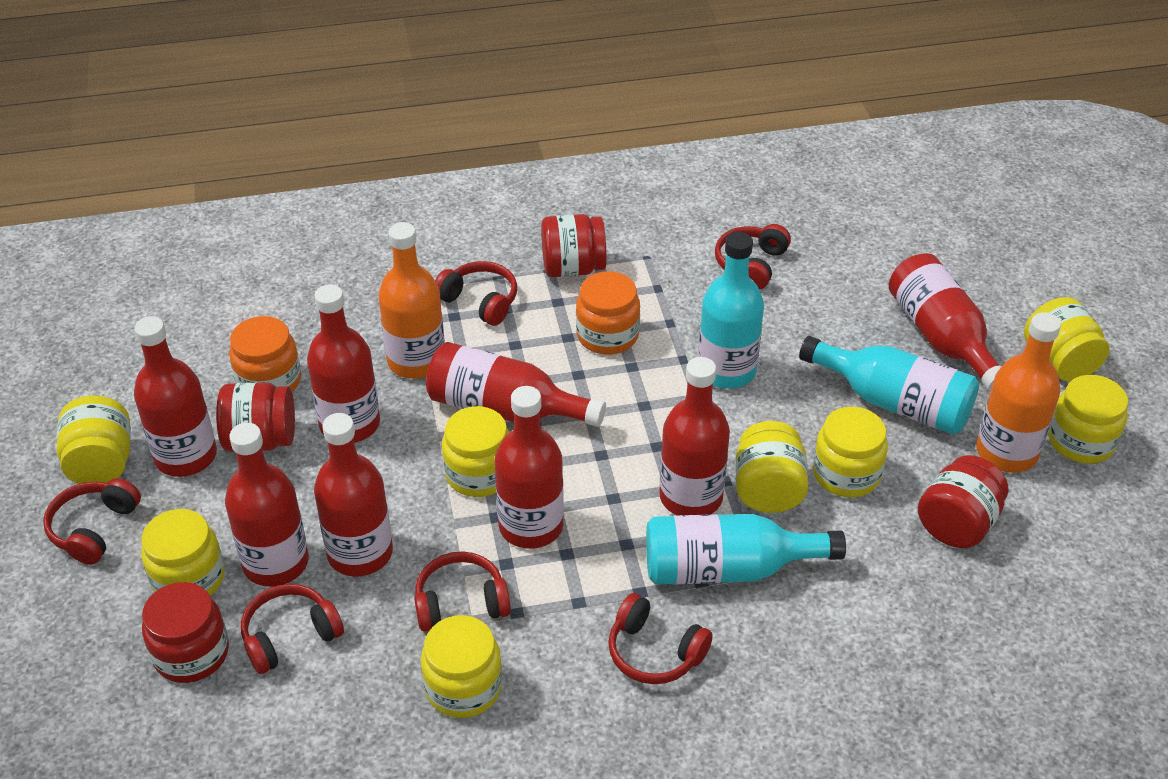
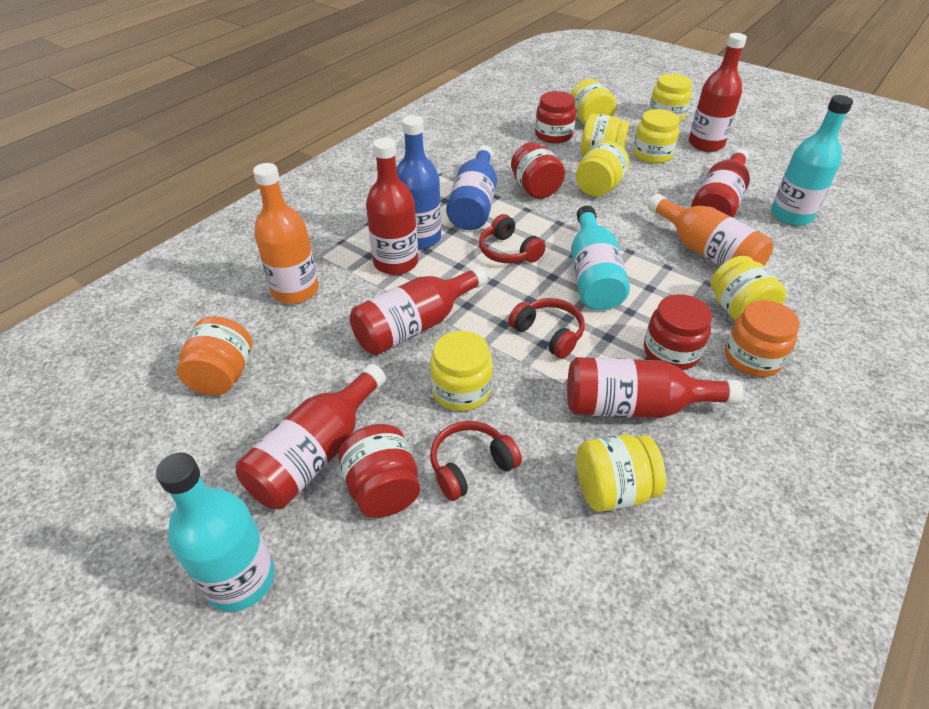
blue bottle: none = 0 -> [396,115,441,249] [446,145,497,230] = 2
red bottle: [134,316,217,477] [225,423,309,587] [307,284,380,443] [314,413,393,577] [426,342,606,427] [495,386,564,549] [659,357,730,515] [889,253,1002,392] = 8 -> [236,364,386,509] [350,265,488,355] [366,138,418,275] [567,357,743,418] [689,33,747,152] [691,148,750,218] = 6
red headphones: [43,478,141,565] [241,584,344,674] [414,551,511,631] [435,261,517,326] [608,593,713,684] [715,224,791,290] = 6 -> [430,421,522,501] [479,214,545,263] [508,298,585,359] = 3

